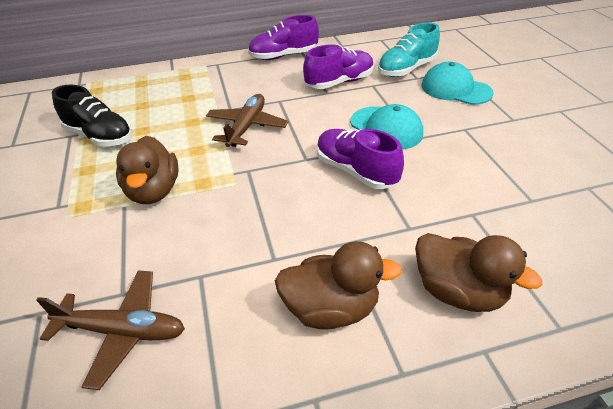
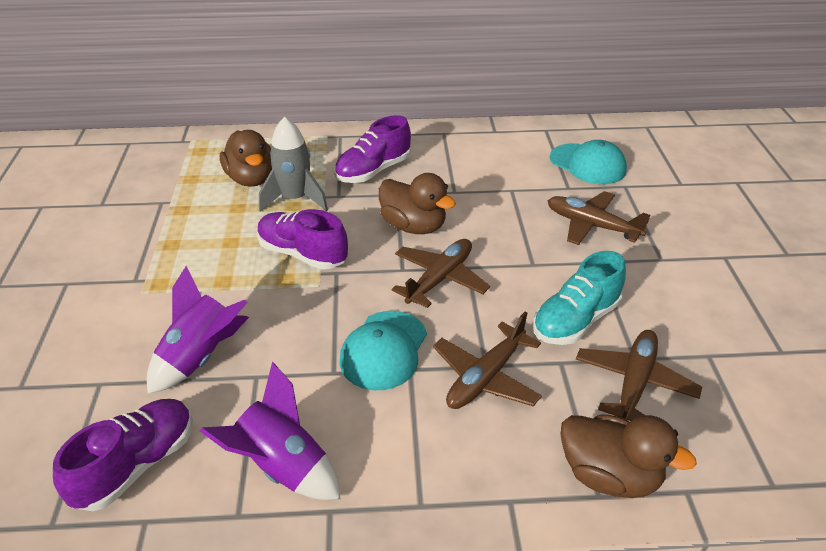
black shoe: [52,85,132,146] = 1 -> none = 0
brown plane: [36,270,185,390] [206,94,288,147] = 2 -> [391,239,490,308] [433,312,542,409] [548,191,651,245] [576,330,702,421] = 4
grey rocket: none = 0 -> [259,117,328,212] = 1
purple rocket: none = 0 -> [147,266,249,394] [200,362,341,500] = 2

